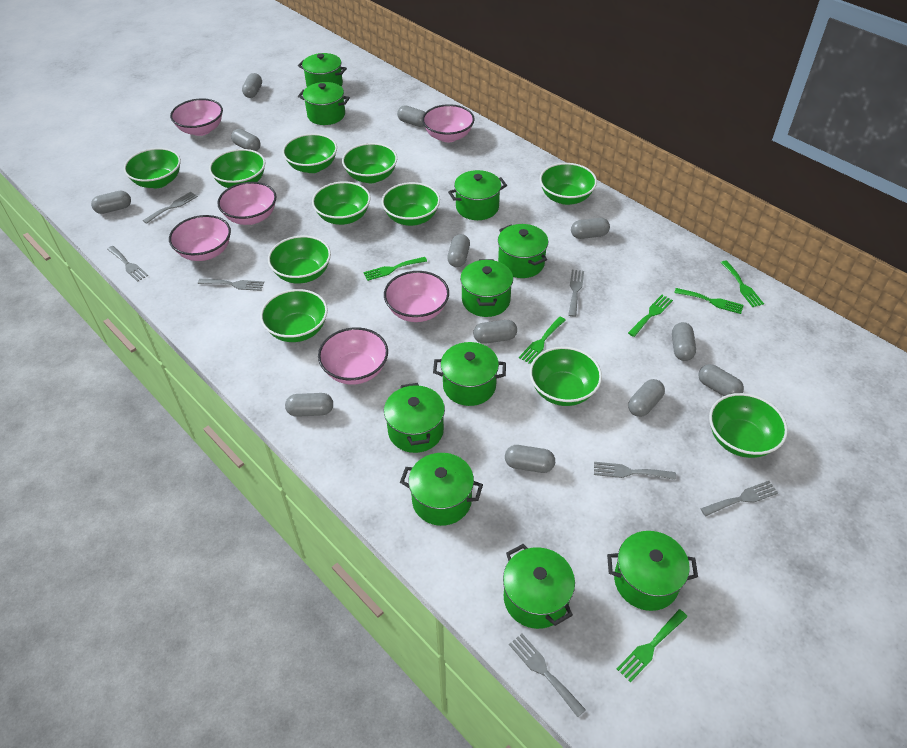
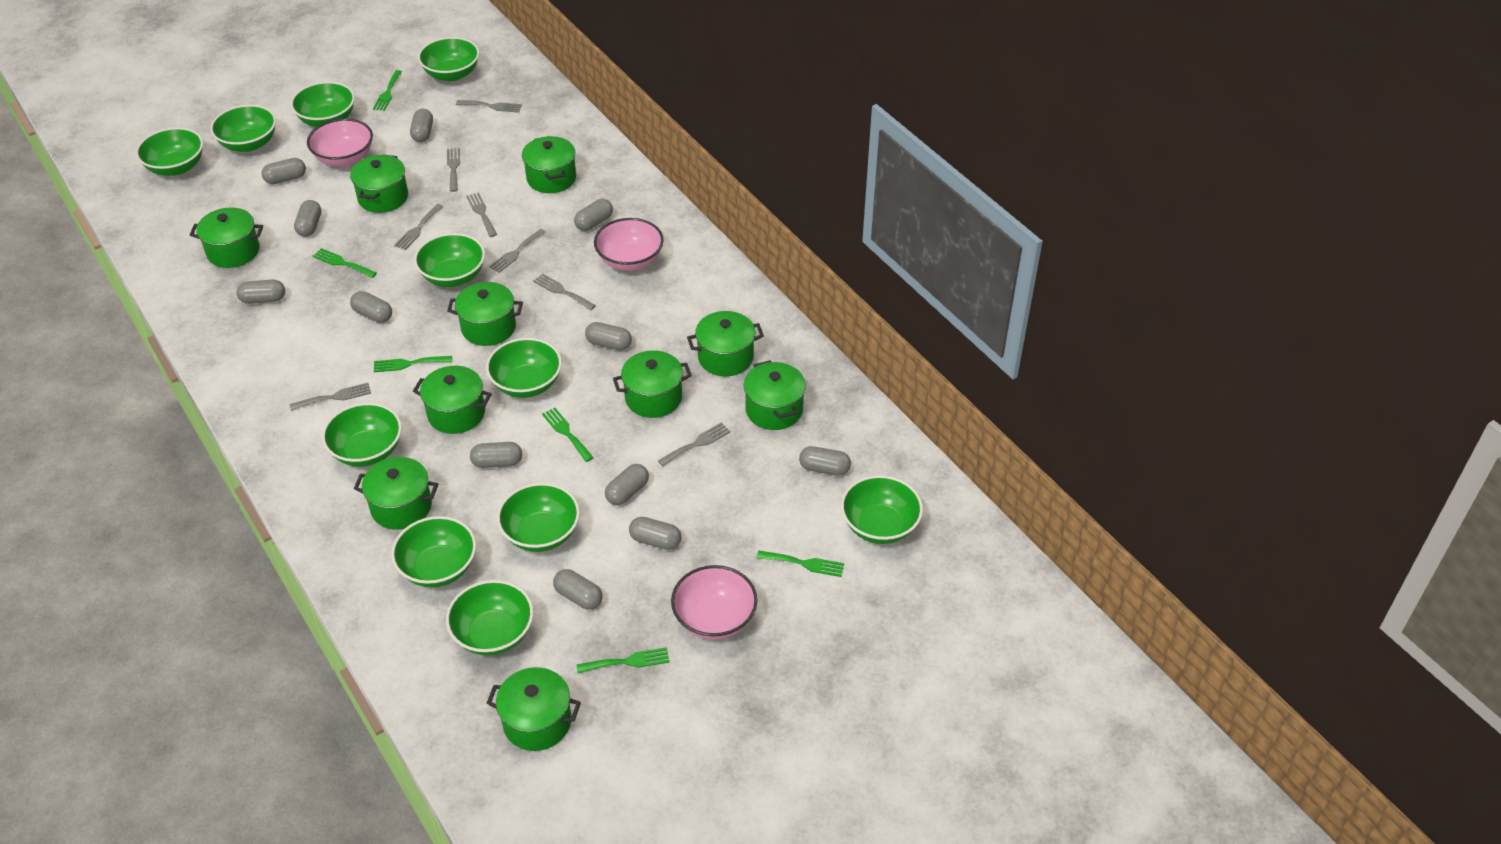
grey fork: [107,246,148,282] [143,192,198,224] [198,279,264,291] [509,634,586,717] [568,270,584,317] [594,462,676,480] [700,481,778,516] = 7 -> [290,383,371,411] [394,204,444,250] [447,148,460,192] [456,100,522,113] [466,192,497,237] [489,229,546,273] [533,274,596,310] [658,422,731,466] = 8
pink bowl: [169,215,231,261] [170,98,223,136] [217,182,277,225] [318,327,388,385] [384,271,449,322] [422,104,475,142] = 6 -> [307,119,373,167] [594,218,664,271] [671,565,758,640] = 3

